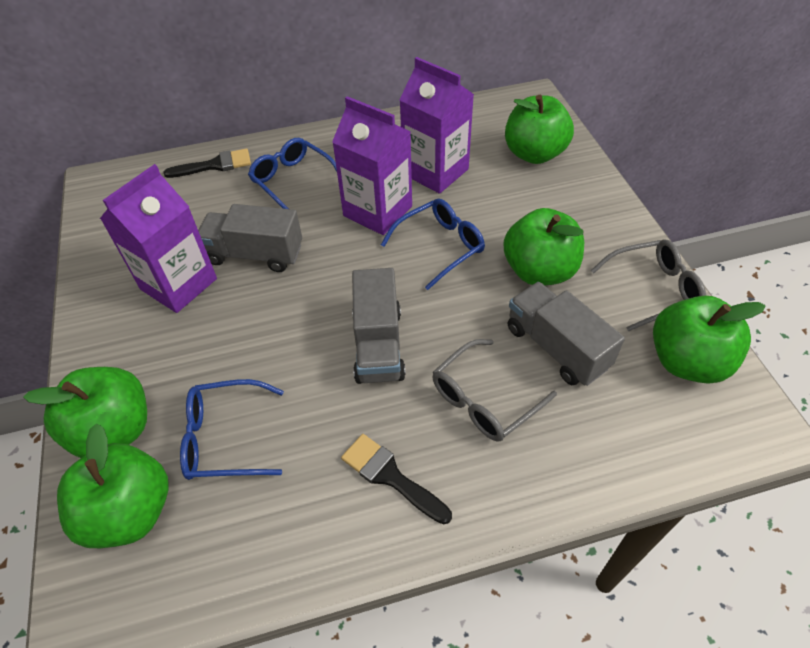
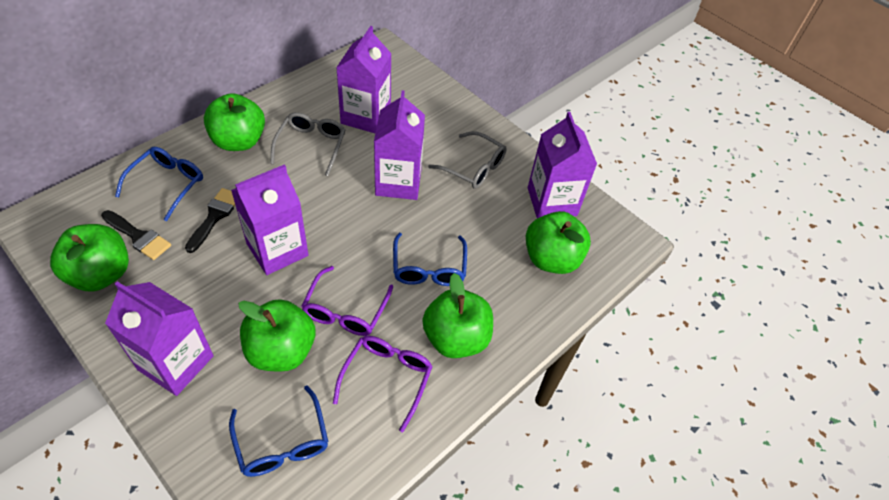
grey truck: [198,204,302,272] [352,268,406,384] [508,282,625,386] = 3 -> none = 0
purple carton: [100,164,217,313] [332,96,412,235] [400,57,474,194] = 3 -> [105,281,214,396] [231,164,309,275] [336,26,392,133] [374,90,425,200] [528,112,597,219] = 5
purple glasses: none = 0 -> [301,266,393,336] [333,336,433,432] = 2

